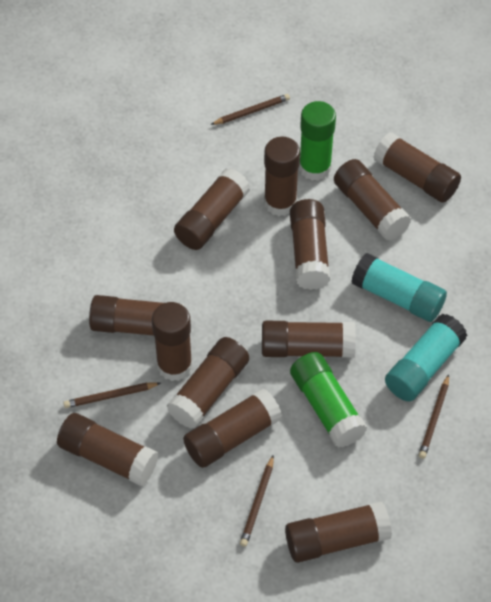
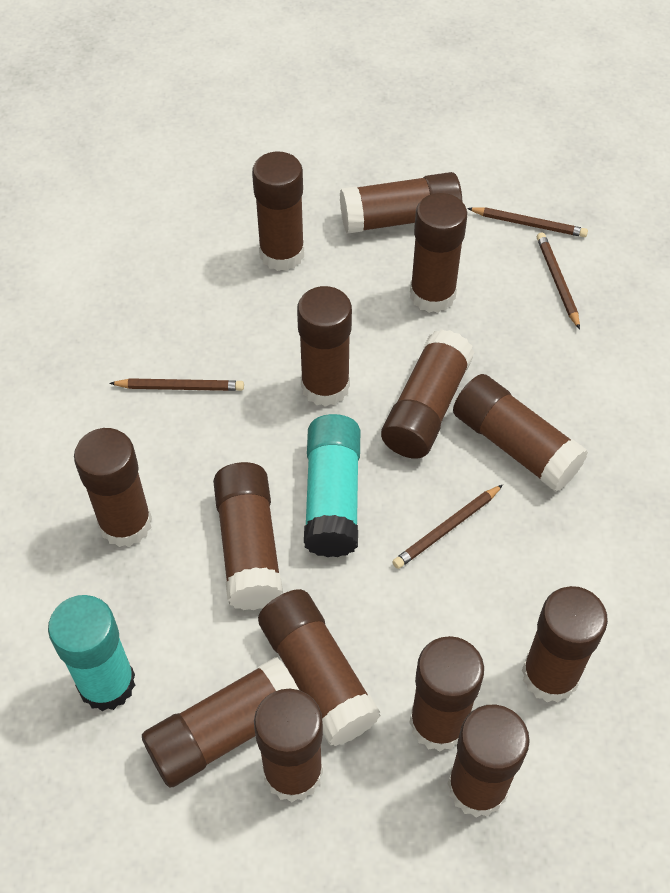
brown glue stick: [57,413,159,486] [89,295,185,336] [152,302,192,381] [167,337,249,429] [174,168,250,250] [183,388,282,468] [262,321,356,358] [264,137,300,216] [285,501,392,563] [290,199,330,290] [334,159,411,240] [373,132,461,203] = 12 -> [74,428,152,547] [142,657,299,788] [213,462,283,610] [252,152,304,271] [254,689,323,802] [258,589,380,746] [297,286,352,407] [340,172,462,234] [381,329,474,459] [409,636,484,752] [410,193,467,313] [448,705,530,817] [453,374,588,492] [522,586,608,703] = 14
green glue stick: [290,352,367,448] [299,101,336,181] = 2 -> none = 0

